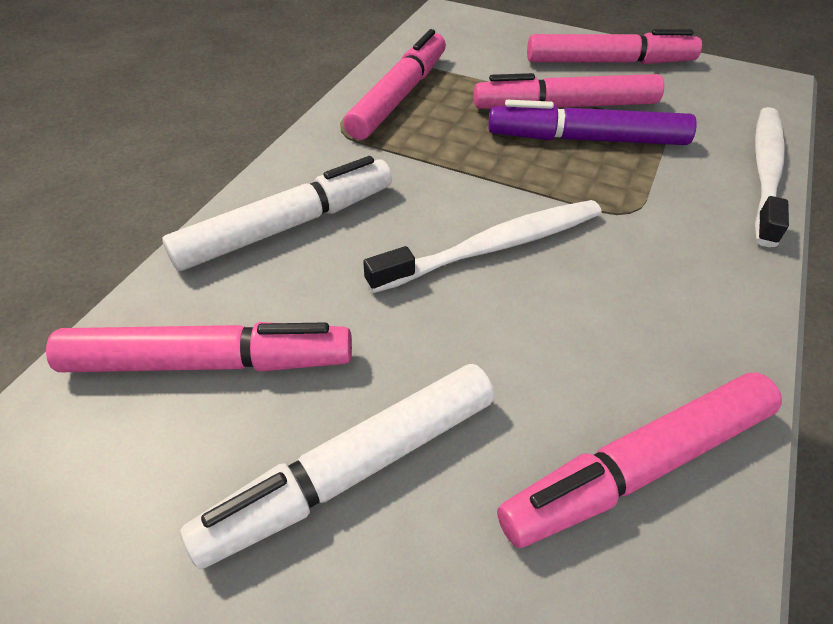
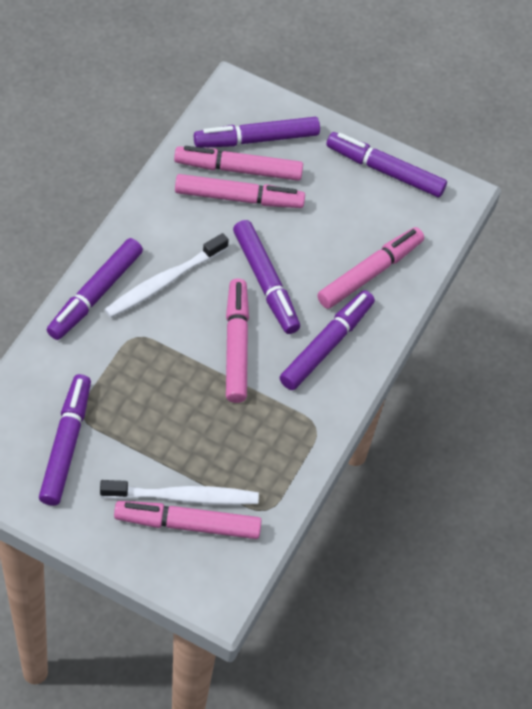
purple marker: [488,100,697,145] = 1 -> [39,374,91,506] [47,238,143,340] [194,117,320,148] [233,220,300,334] [279,290,375,390] [326,132,447,197] = 6
white marker: [162,156,392,271] [180,364,494,569] = 2 -> none = 0

